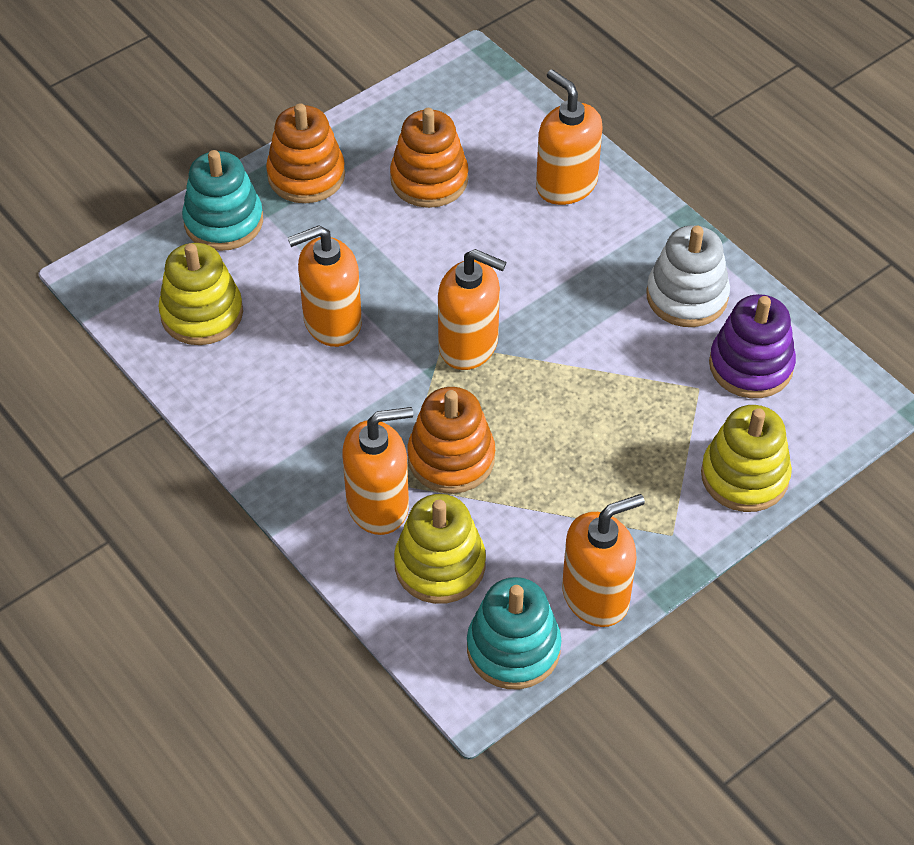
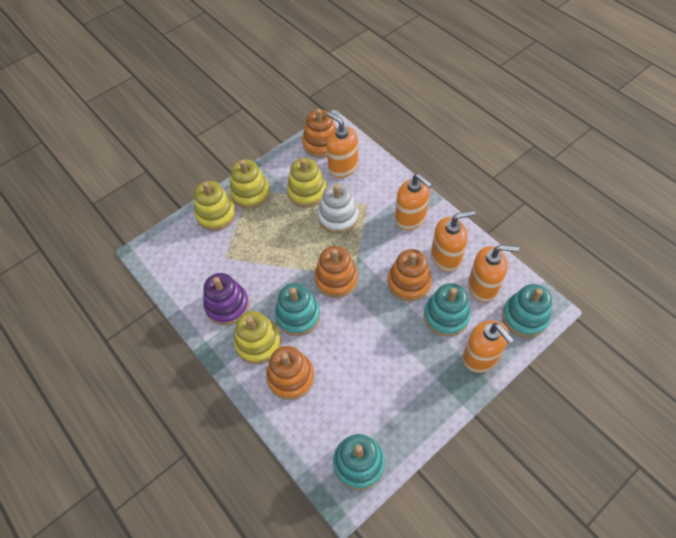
orange stacking toy: [266,103,345,203] [390,108,468,208] [407,387,495,494] = 3 -> [266,346,315,400] [302,109,336,158] [314,246,358,298] [387,249,432,302] = 4
turquoise stacking toy: [182,150,263,251] [467,577,562,689] = 2 -> [275,283,321,336] [333,434,385,490] [424,283,471,337] [502,284,552,338] = 4
yellow stacking toy: [158,243,243,345] [394,494,486,604] [701,405,792,512] = 3 -> [194,181,236,231] [230,159,270,209] [234,311,281,364] [287,158,327,208] = 4

